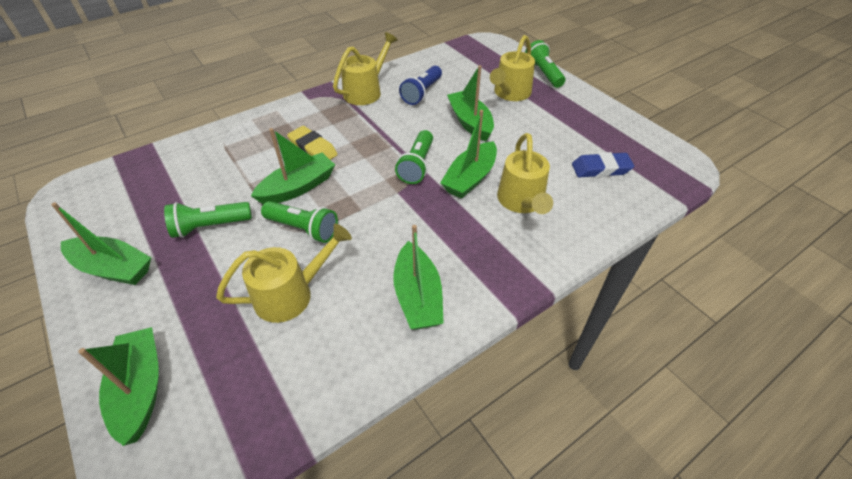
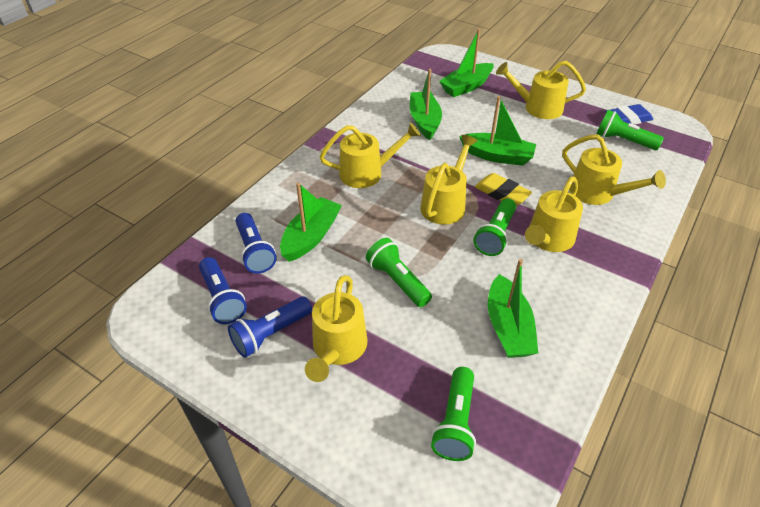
blue flashlight: [399,66,442,105] = 1 -> [199,257,247,324] [228,297,312,358] [236,213,277,274] = 3
green boat: [51,202,151,285] [78,327,159,446] [251,128,335,204] [393,225,444,330] [440,110,497,199] [447,65,494,141] = 6 -> [280,183,342,262] [410,69,442,140] [439,29,494,97] [459,96,536,166] [488,259,538,358] = 5
yellow watering can: [216,224,352,323] [333,32,398,105] [490,35,535,101] [497,133,553,214] = 4 -> [305,275,368,382] [319,123,421,188] [420,135,478,225] [496,61,586,119] [525,176,583,252] [562,134,666,205] = 6

